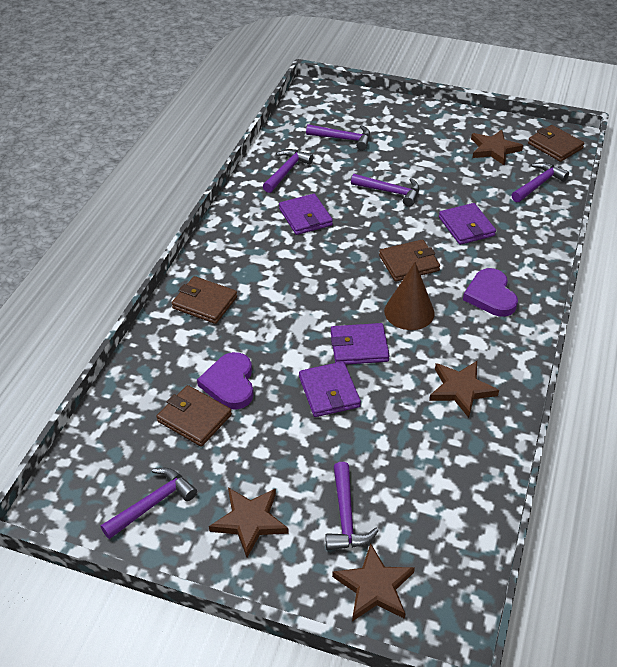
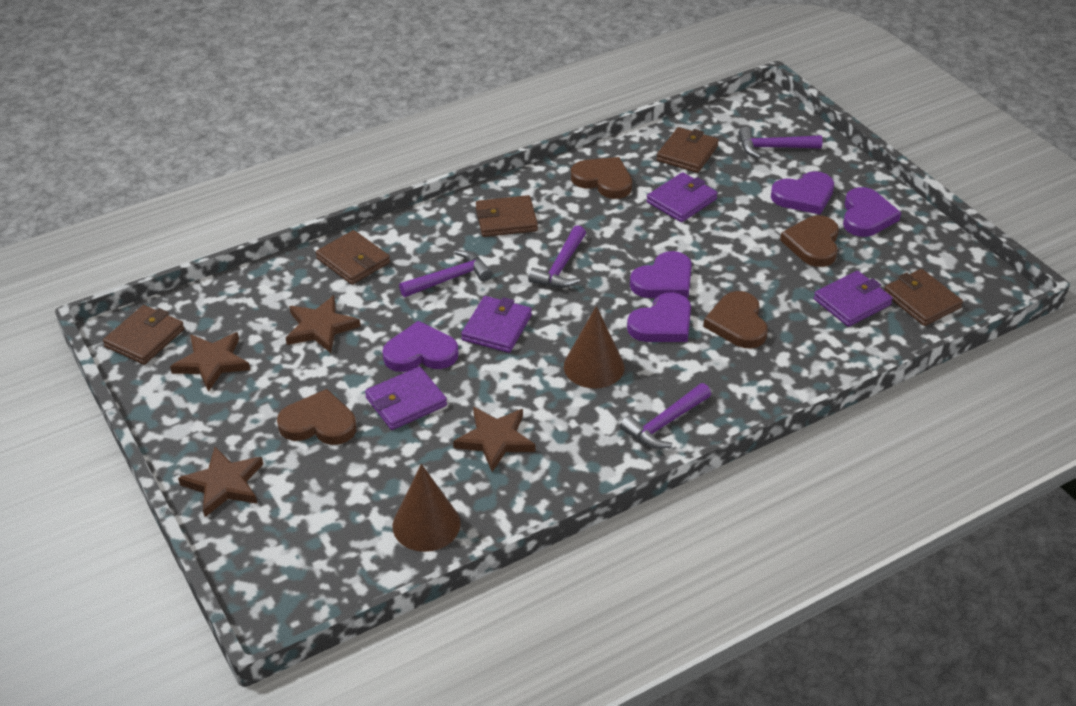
brown cone: [384,262,435,330] = 1 -> [393,464,461,552] [564,306,624,388] = 2
brown heart: none = 0 -> [277,389,356,445] [571,157,632,199] [703,291,768,349] [780,215,839,267] = 4
brown wallet: [156,385,232,447] [172,276,237,324] [379,240,440,281] [528,125,585,162] = 4 -> [103,305,184,365] [316,230,390,285] [476,195,538,237] [657,127,719,173] [884,269,963,326] = 5
purple hammer: [101,468,197,539] [263,149,313,193] [306,124,370,151] [325,462,379,551] [351,174,419,207] [512,162,569,202] = 6 -> [399,250,492,297] [528,225,586,288] [620,383,711,449] [738,127,823,159] = 4
purple heart: [197,352,253,410] [463,268,518,317] = 2 -> [382,321,458,372] [627,292,691,342] [630,251,692,298] [771,171,834,215] [843,187,901,237] = 5

